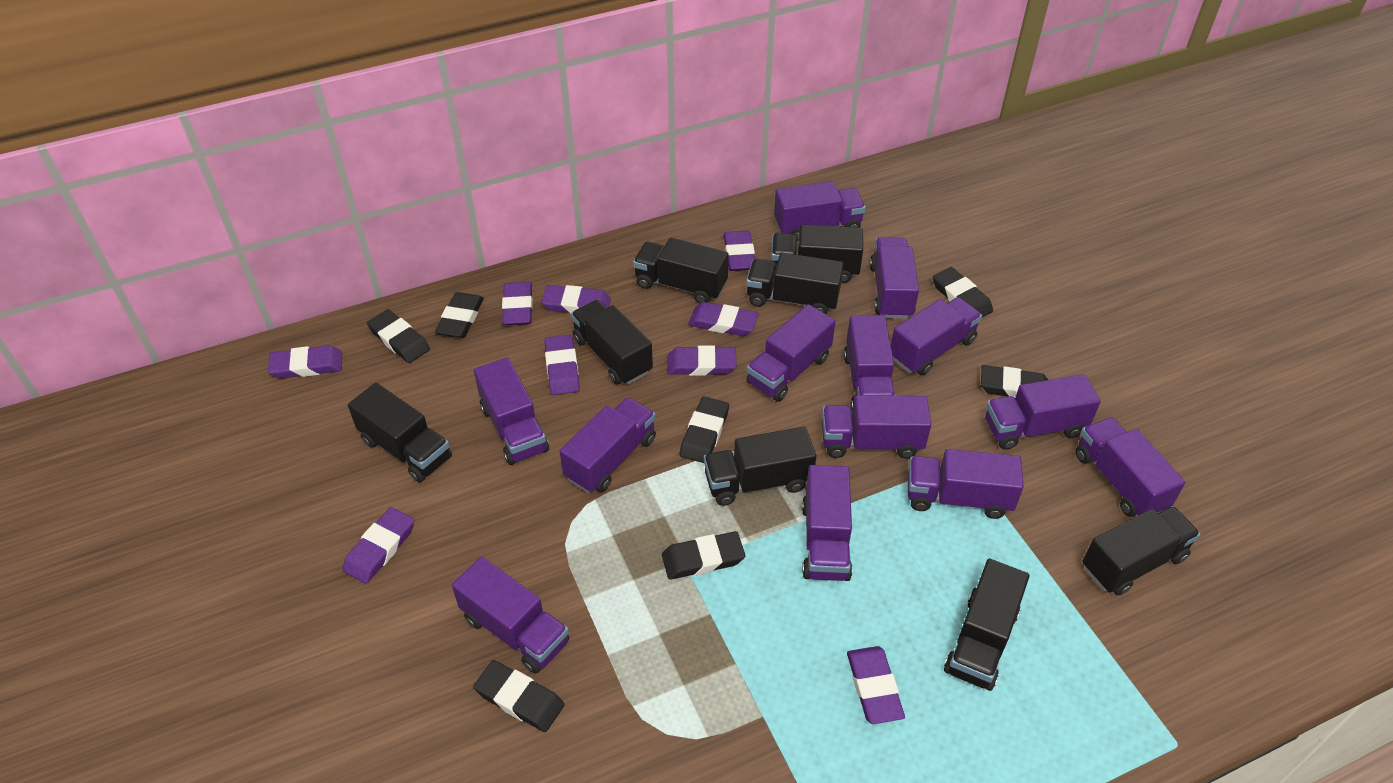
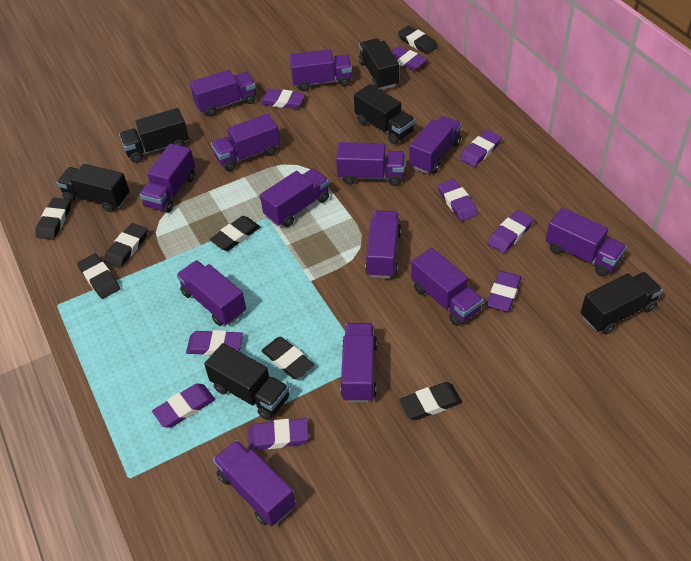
black truck: [348,383,452,482] [571,300,653,385] [633,238,729,303] [704,427,816,506] [746,253,844,314] [771,225,863,283] [944,559,1030,691] [1082,506,1200,595] = 8 -> [57,164,130,212] [119,108,189,163] [204,343,289,420] [354,84,415,145] [359,38,399,90] [581,272,663,334] = 6

